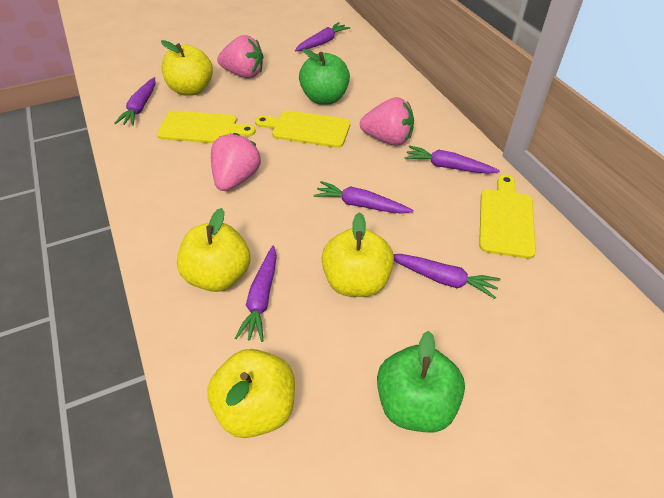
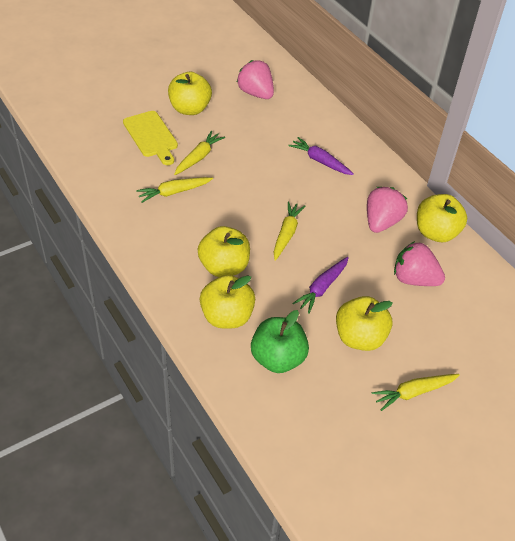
green apple: [299,49,350,105] [377,331,465,432] = 2 -> [251,310,309,373] = 1
purple carrot: [114,77,156,126] [235,246,277,342] [295,22,350,51] [314,181,413,214] [393,254,500,299] [405,145,500,174] = 6 -> [288,137,354,175] [292,257,349,314] = 2
yellow apple: [161,40,213,96] [177,208,251,292] [207,349,295,438] [321,212,394,297] = 4 -> [168,72,212,115] [198,226,250,277] [200,275,255,329] [336,296,393,351] [417,194,467,242] = 5
yellow carrot: none = 0 -> [136,177,213,203] [174,131,225,175] [273,201,305,261] [372,374,460,411] = 4
yellow cutting board: [157,111,255,143] [255,111,350,148] [479,175,536,259] = 3 -> [123,111,178,165] = 1

